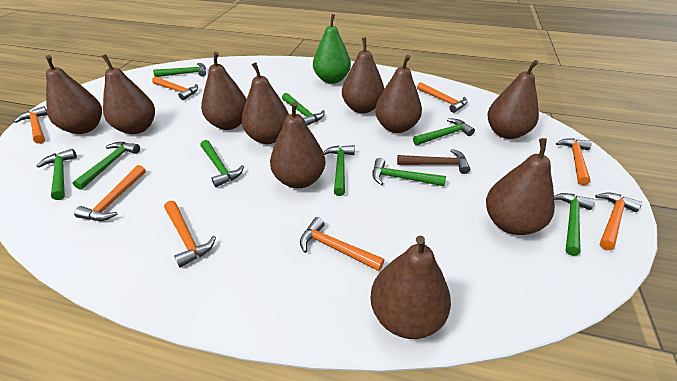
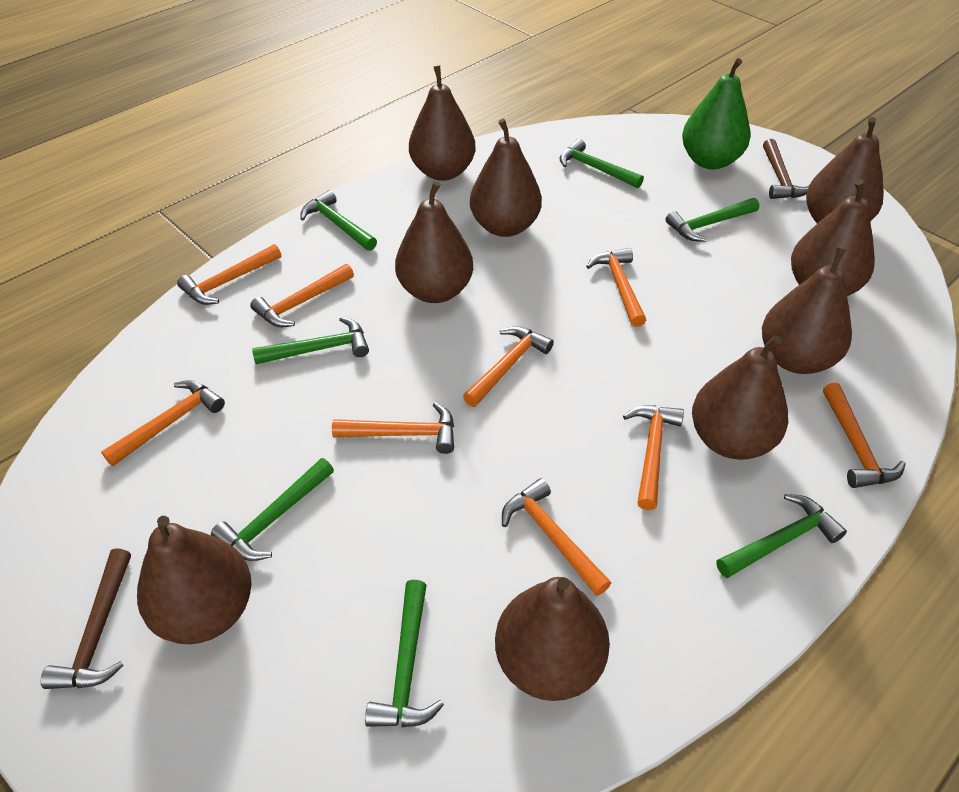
brown hammer: [397,149,470,174] = 1 -> [41,549,131,689] [763,139,809,199] = 2
brown pear: [46,55,102,134] [102,54,155,134] [201,52,246,130] [241,62,289,144] [270,102,325,188] [342,37,384,113] [370,235,451,339] [375,55,422,133] [486,138,555,235] [487,60,539,139] = 10 -> [137,516,252,644] [395,181,473,303] [409,65,476,181] [470,119,542,237] [495,577,610,701] [692,335,788,460] [762,246,852,374] [791,179,875,296] [806,117,884,223] = 9
green hammer: [36,149,77,200] [72,142,140,190] [153,63,206,77] [200,140,244,187] [282,93,324,126] [323,145,355,196] [373,158,446,186] [413,119,475,145] [554,193,595,256] = 9 -> [211,458,334,561] [252,317,369,364] [300,190,377,251] [365,580,444,727] [560,139,644,188] [666,198,759,242] [716,494,847,578] = 7
orange hammer: [14,106,47,144] [74,165,146,221] [152,77,198,100] [164,201,216,268] [300,217,384,271] [417,82,467,113] [556,138,592,185] [595,192,642,250] = 8 -> [101,380,225,466] [177,244,281,305] [250,264,354,327] [332,402,454,454] [463,326,554,407] [502,478,611,596] [586,248,646,327] [623,405,684,510] [823,383,906,488] = 9

